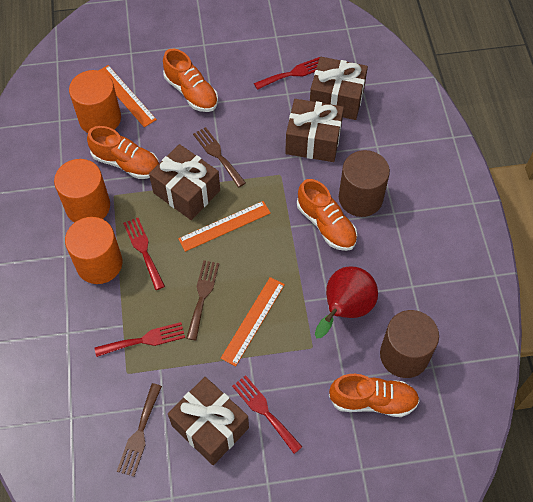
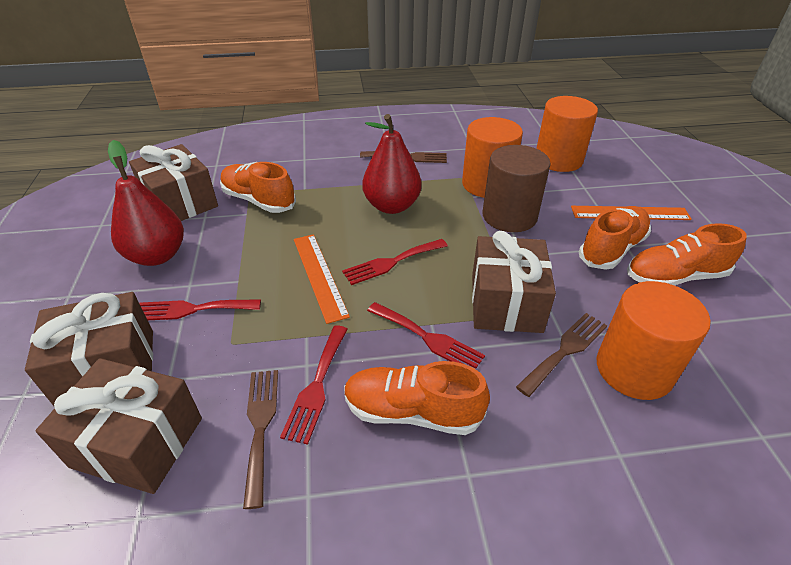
brown cylinder: [339,150,390,217] [380,310,439,378] = 2 -> [483,145,551,232] = 1
orange ruler: [98,65,157,127] [178,201,271,252] [221,277,285,366] = 3 -> [294,234,350,324] [571,206,692,220] = 2
red pear: [315,266,378,338] = 1 -> [108,140,184,266] [362,114,421,214] = 2

